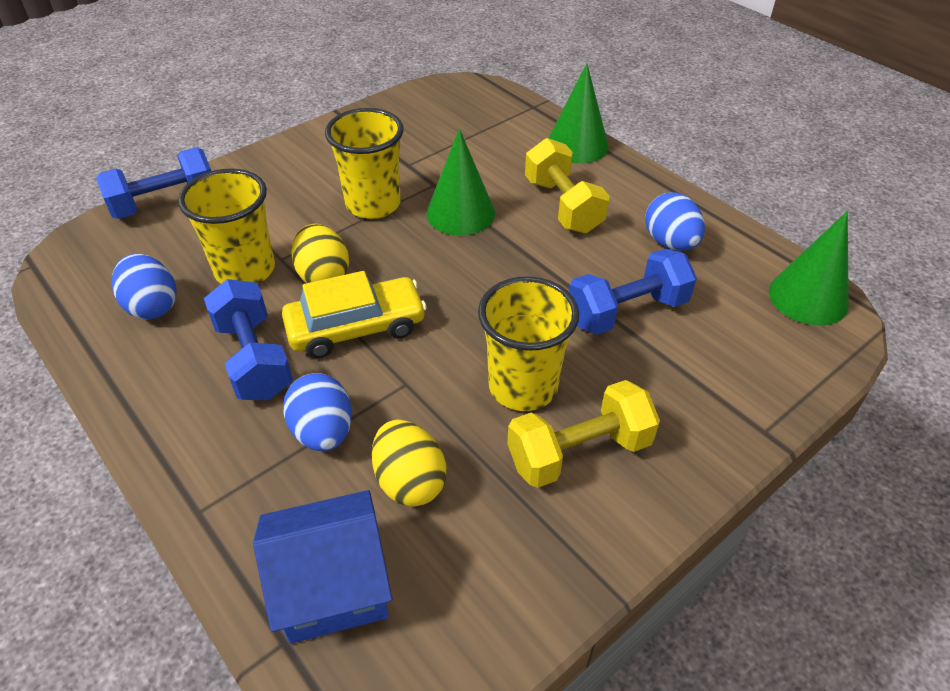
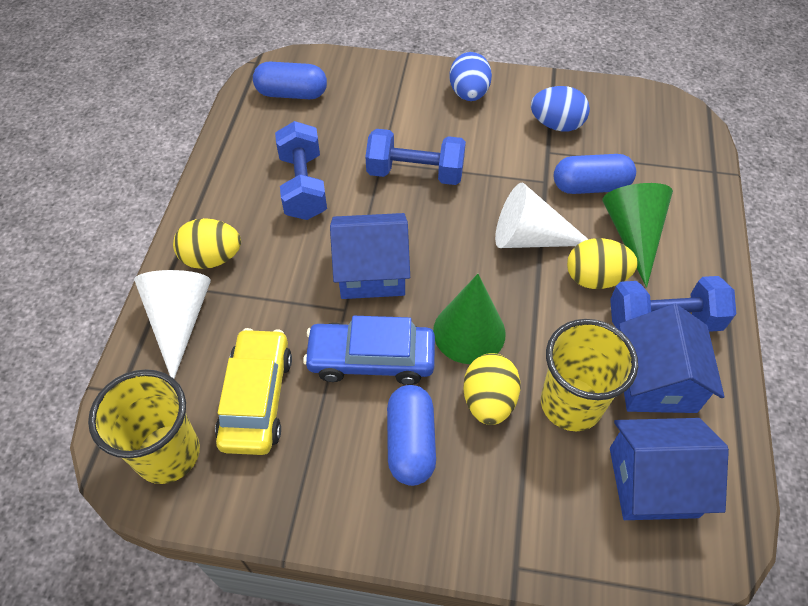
blue capsule: none = 0 -> [253,62,327,99] [387,385,436,486] [554,154,636,194] = 3
blue car: none = 0 -> [303,316,435,385] = 1
blue egg: [112,253,177,319] [283,373,352,451] [645,193,705,251] = 3 -> [449,52,492,101] [531,86,590,132] = 2
blue house: [253,490,392,644] = 1 -> [330,213,410,299] [610,418,729,520] [619,304,724,413] = 3
green cone: [426,129,495,236] [549,63,609,163] [769,211,849,325] = 3 -> [433,274,506,364] [602,183,673,287] = 2
white cone: none = 0 -> [134,270,211,379] [495,183,589,248] = 2
yellow cup: [178,168,275,284] [325,108,404,219] [478,276,579,411] = 3 -> [88,369,200,484] [541,319,638,431] = 2
yellow dumbbell: [507,380,660,488] [525,138,610,233] = 2 -> none = 0
yellow egg: [291,224,349,283] [372,420,446,507] = 2 -> [173,218,241,269] [463,353,521,425] [567,238,638,289] = 3

